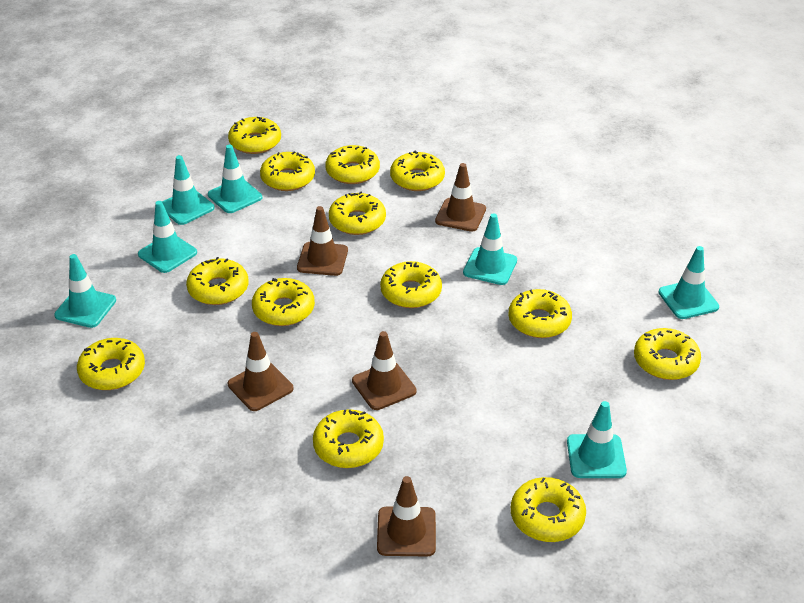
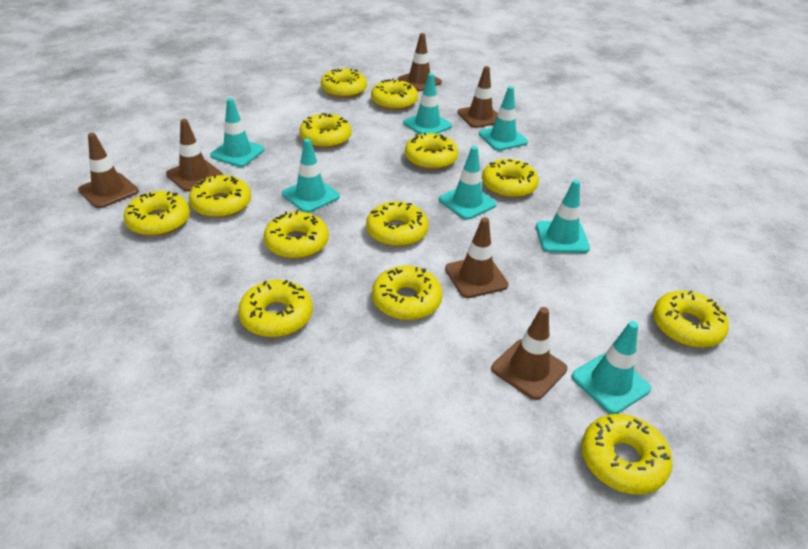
brown traffic cone: [228,332,293,411] [297,206,348,276] [352,331,417,410] [377,476,436,556] [435,163,486,232] = 5 -> [78,133,139,208] [166,119,223,192] [398,33,442,91] [445,217,509,298] [457,66,498,128] [491,307,567,400] = 6

